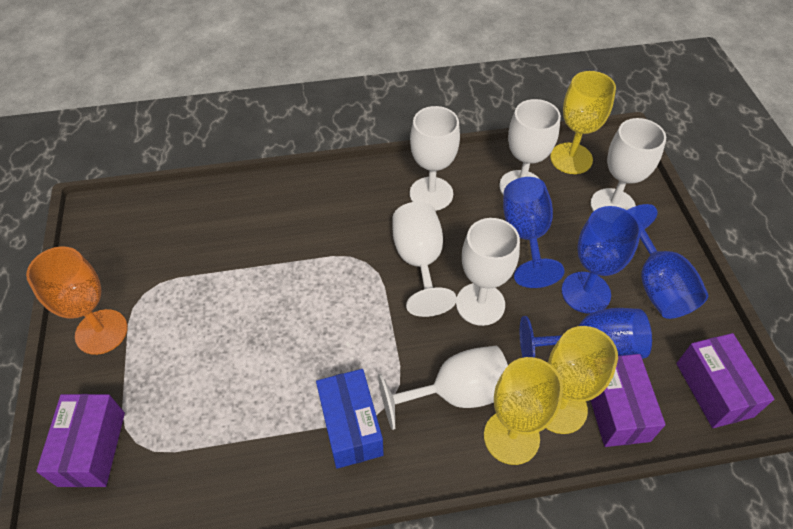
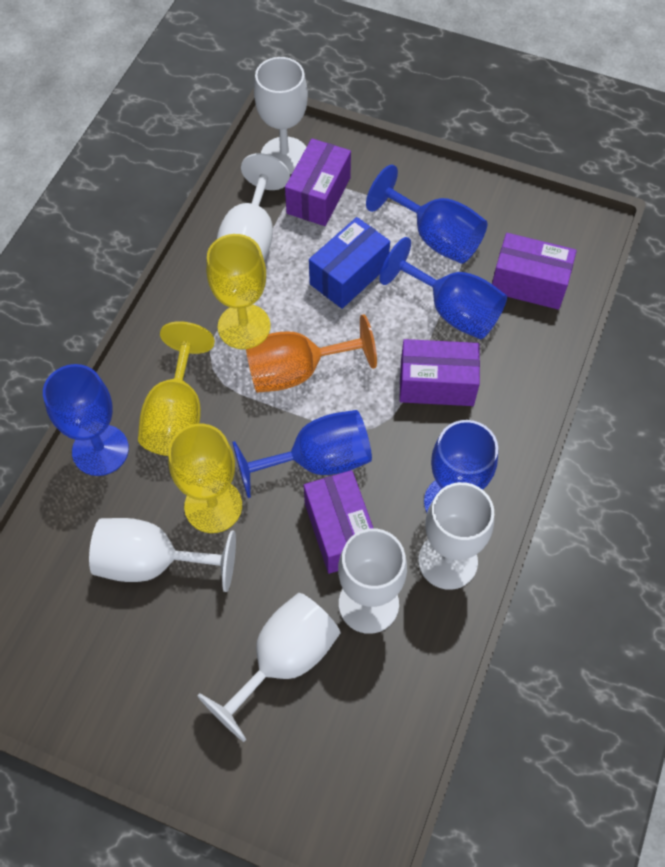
blue goblet: [503,177,564,288] [520,308,652,359] [562,206,641,314] [627,204,708,319] = 4 -> [43,364,129,476] [232,410,372,498] [366,165,487,264] [379,237,507,339] [424,420,498,513] = 5
purple box: [36,394,125,487] [591,354,666,447] [676,333,774,428] = 3 -> [285,138,351,226] [304,470,374,574] [399,339,480,406] [492,233,577,310] = 4

